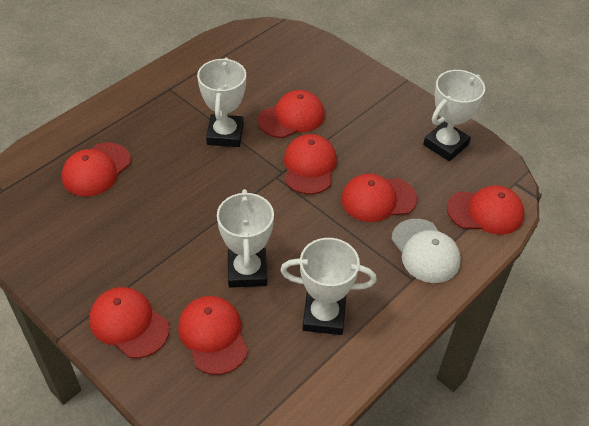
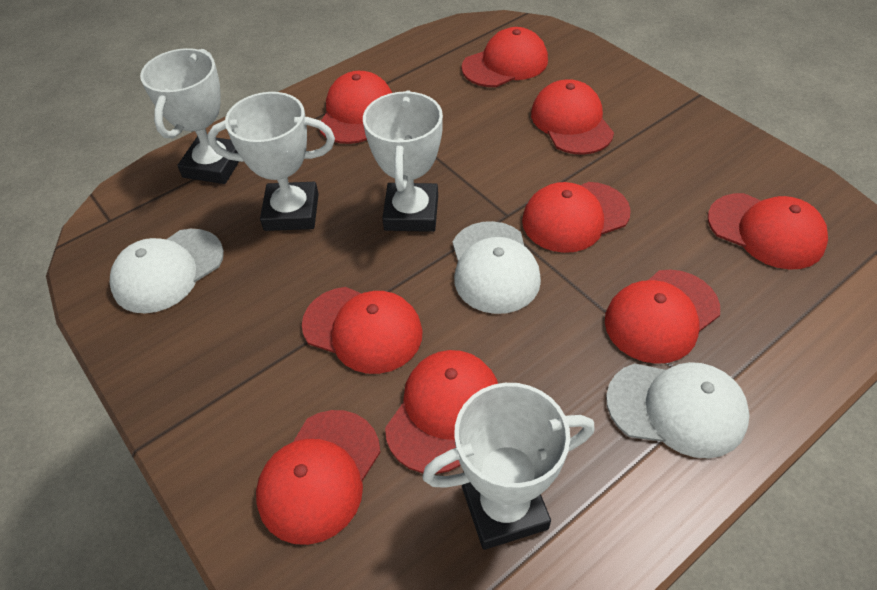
red cap: [62,142,131,196] [89,287,170,359] [178,296,248,375] [258,90,325,138] [284,134,337,194] [341,174,417,222] [447,185,524,235] = 7 -> [256,410,381,545] [302,287,423,374] [319,71,392,144] [385,350,498,474] [462,27,548,87] [522,182,631,253] [531,79,614,155] [605,269,720,364] [708,193,828,270] = 9
white cap: [391,219,461,283] = 1 -> [110,229,224,313] [453,221,541,314] [606,362,750,459] = 3

